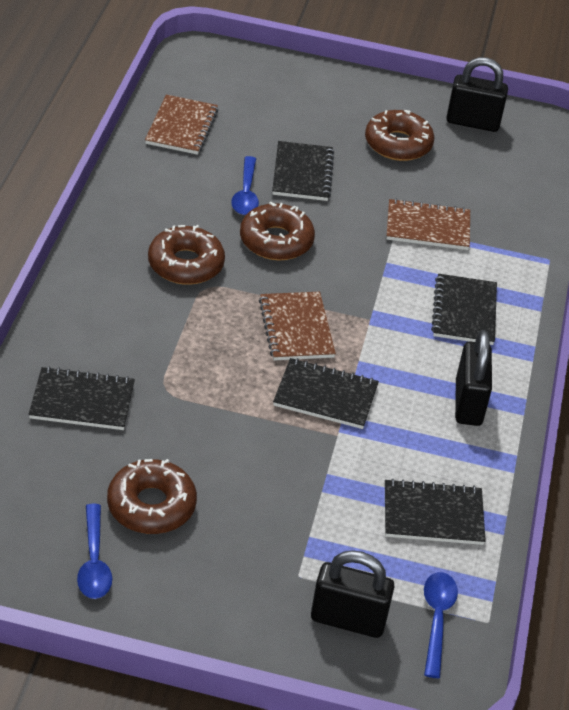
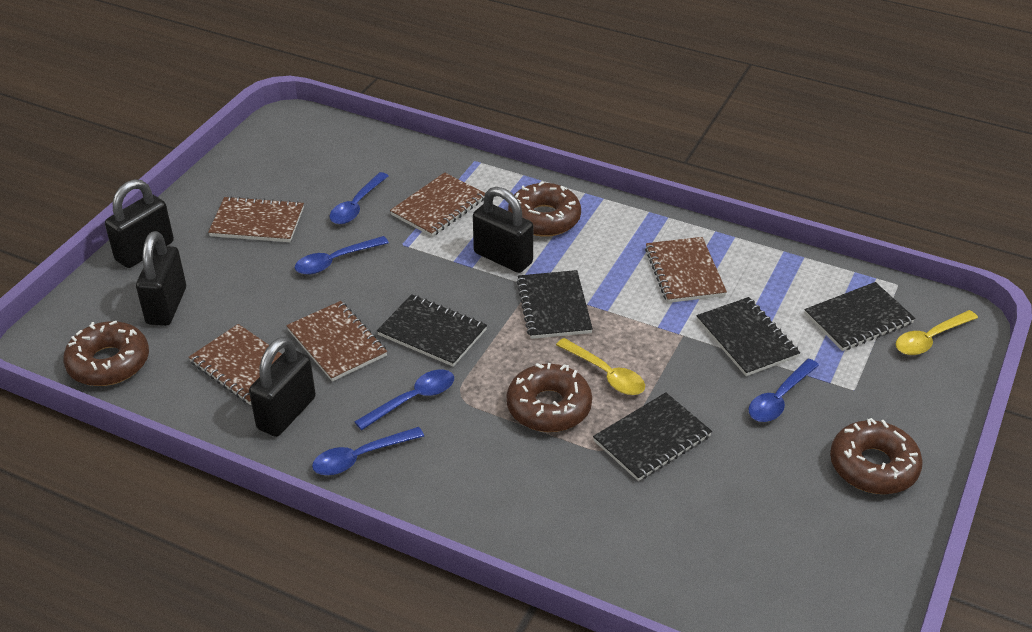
black padlock: [311,550,395,638] [446,57,508,132] [455,330,492,426] = 3 -> [105,179,174,268] [136,231,186,326] [249,337,316,437] [473,187,534,273] = 4
blue spoon: [77,504,112,599] [231,156,259,215] [424,572,458,678] = 3 -> [295,236,389,275] [312,427,424,475] [330,172,389,224] [354,369,454,430] [748,358,819,422] = 5
brown notebook: [145,95,218,155] [259,292,336,361] [386,199,470,250] = 3 -> [189,324,282,405] [208,196,304,242] [286,301,387,382] [390,172,485,237] [645,237,727,303] = 5
yellow spoon: none = 0 -> [556,338,645,395] [896,310,978,355] = 2

